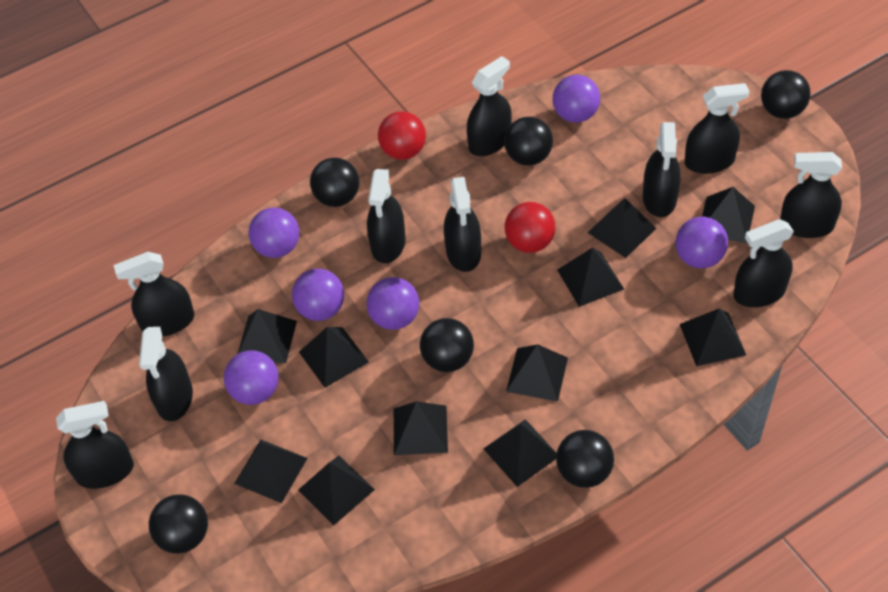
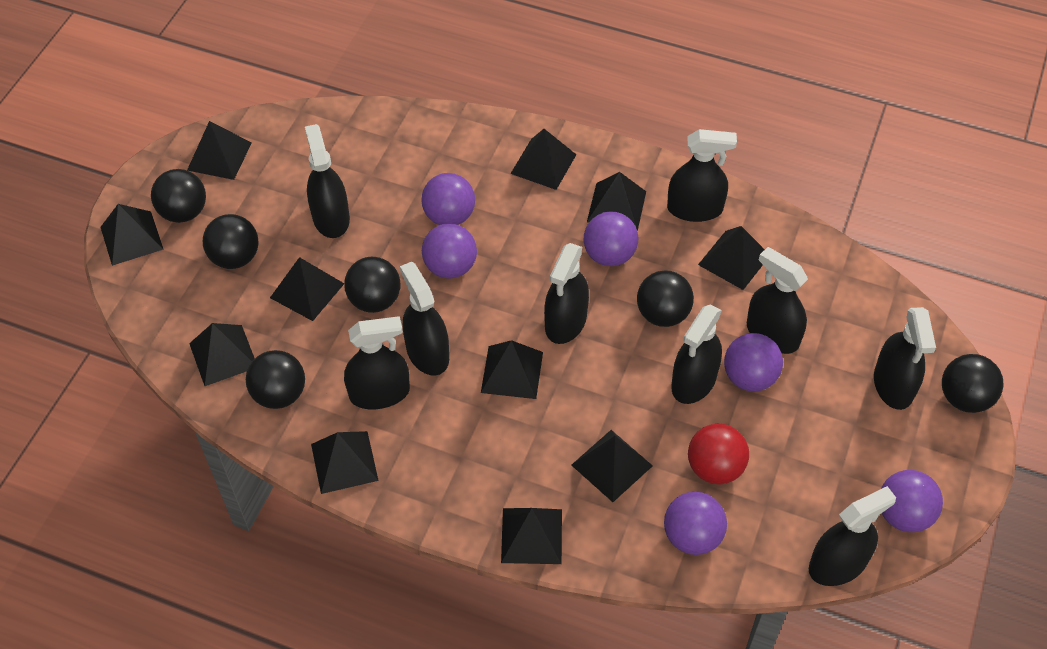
black spray bottle: [56,401,134,489] [113,252,194,337] [139,327,193,421] [367,169,406,263] [444,177,481,272] [467,56,512,156] [643,122,681,217] [684,83,749,174] [733,219,794,307] [780,152,842,238] = 10 -> [305,124,350,238] [344,316,410,409] [400,262,449,375] [544,243,589,344] [667,129,737,222] [671,305,722,404] [747,247,808,354] [809,486,896,586] [874,307,936,410] = 9
red ball: [378,111,426,160] [504,202,556,253] = 2 -> [688,424,749,485] = 1

